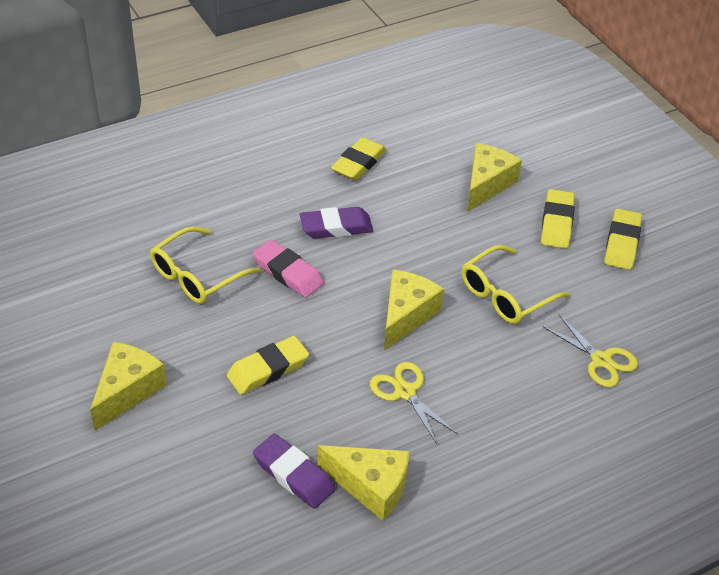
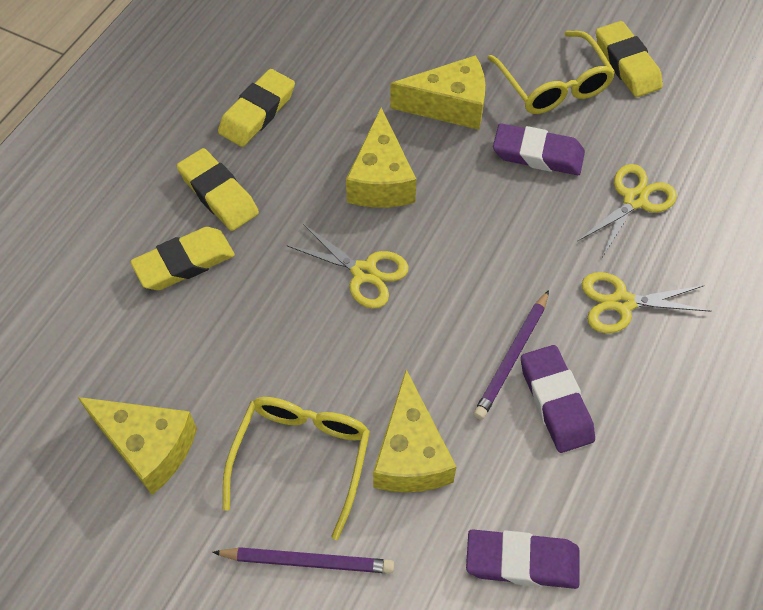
pink eraser: [253,240,324,298] = 1 -> none = 0
purple eraser: [253,434,336,509] [300,207,373,239] = 2 -> [466,529,580,589] [493,123,585,175] [521,345,595,453] = 3
purple pencil: none = 0 -> [212,547,394,574] [473,290,549,420] = 2
yellow scissors: [370,362,458,444] [543,314,638,387] = 2 -> [286,224,409,309] [578,164,677,257] [582,272,711,333] = 3

